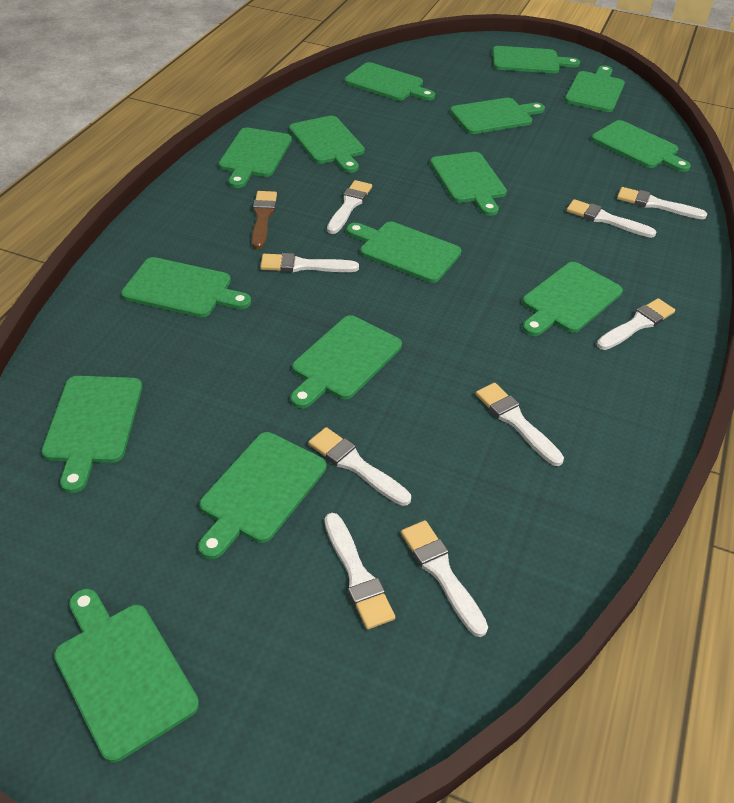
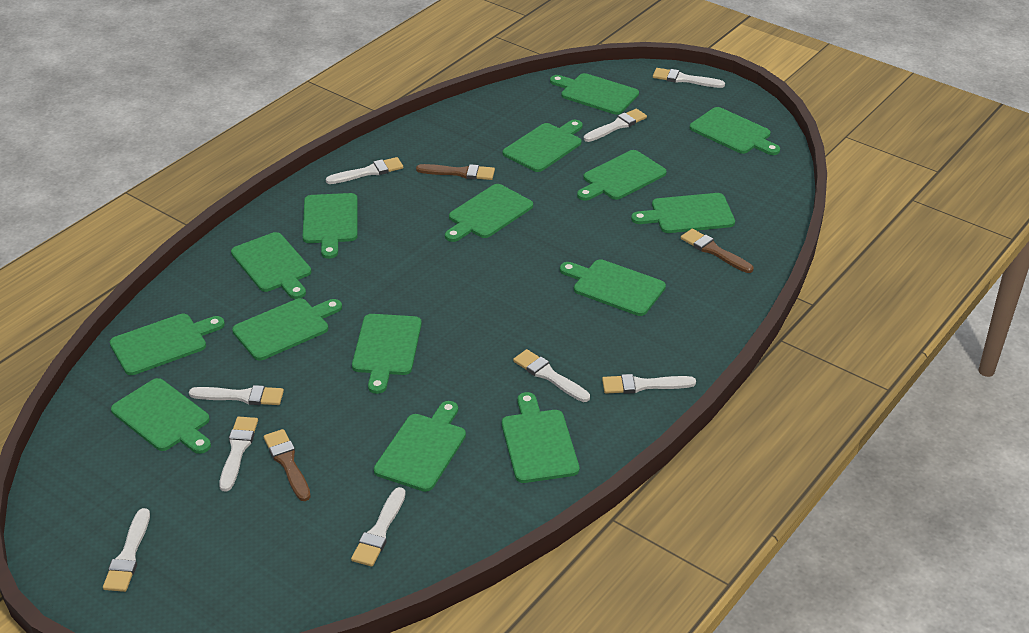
brown brush: [252,191,277,249] = 1 -> [264,429,311,501] [416,164,495,180] [681,229,754,273] = 3

